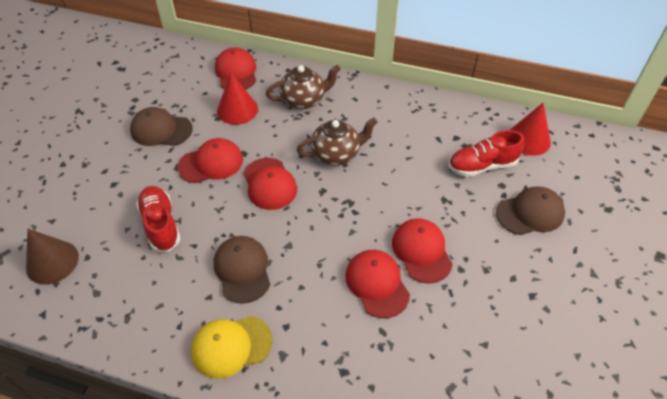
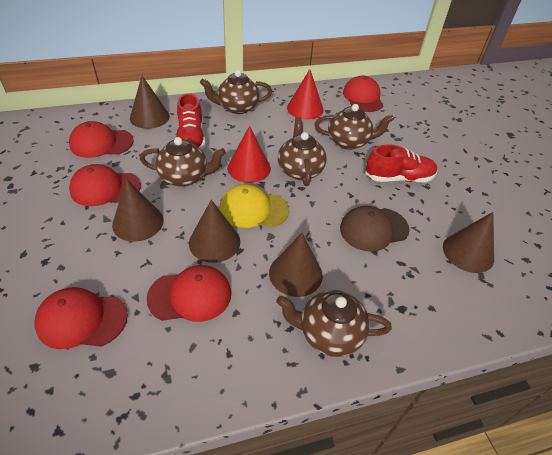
brown cap: [130,107,193,146] [214,236,270,304] [496,187,565,235] = 3 -> [340,206,410,252] = 1
brown cone: [26,229,79,285] = 1 -> [112,179,164,242] [130,76,170,129] [189,200,240,263] [269,233,323,297] [443,212,494,273] = 5
brown teapot: [266,65,341,109] [297,118,378,166] = 2 -> [140,137,226,187] [200,70,272,114] [276,290,392,357] [278,117,327,186] [314,104,394,150] = 5

